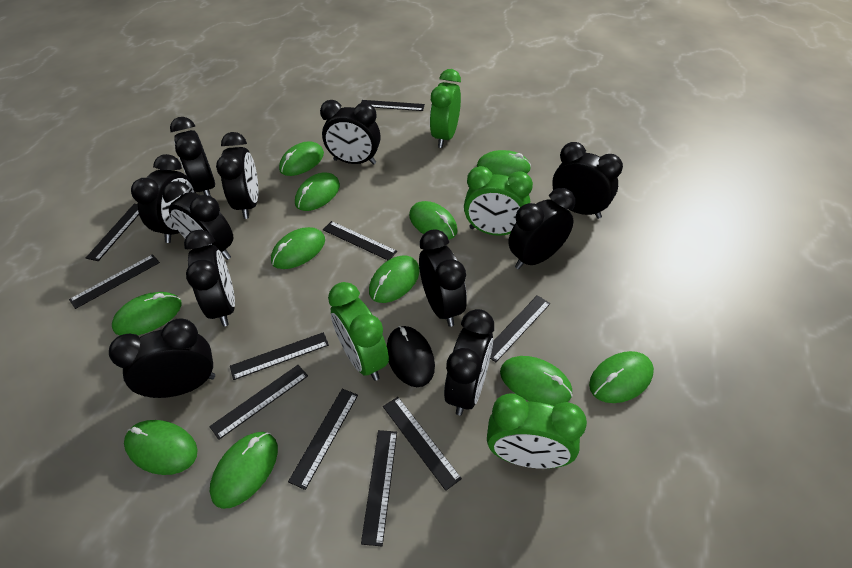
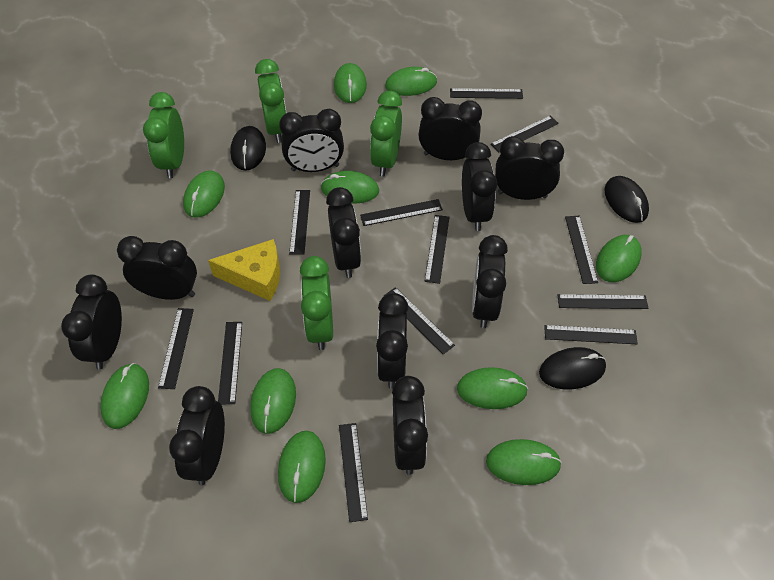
black mouse: [387,326,435,387] = 1 -> [230,126,266,171] [539,347,606,389] [604,176,649,223] = 3
black ruler: [69,254,160,309] [86,204,139,261] [209,365,308,440] [230,332,329,380] [288,389,358,490] [323,221,397,260] [361,100,425,111] [361,430,397,546] [383,397,462,491] [490,295,551,362] = 10 -> [158,308,194,389] [218,322,242,405] [289,190,310,255] [339,423,368,522] [360,199,443,226] [384,287,455,354] [425,215,449,284] [450,88,523,99] [491,115,559,152] [544,325,638,344] [557,294,648,309] [565,216,598,284] = 12
green mouse: [112,292,182,336] [124,420,198,475] [210,432,278,509] [271,227,325,269] [279,141,324,176] [295,173,340,211] [369,255,420,303] [409,201,458,240] [477,150,531,176] [500,356,573,406] [589,351,654,403] = 11 -> [100,363,149,429] [183,170,225,218] [250,368,296,434] [278,431,326,503] [321,171,379,204] [334,63,367,103] [385,67,437,96] [457,367,528,409] [486,439,562,485] [596,235,642,282] = 10
yellow cheese: none = 0 -> [208,239,280,301] = 1

